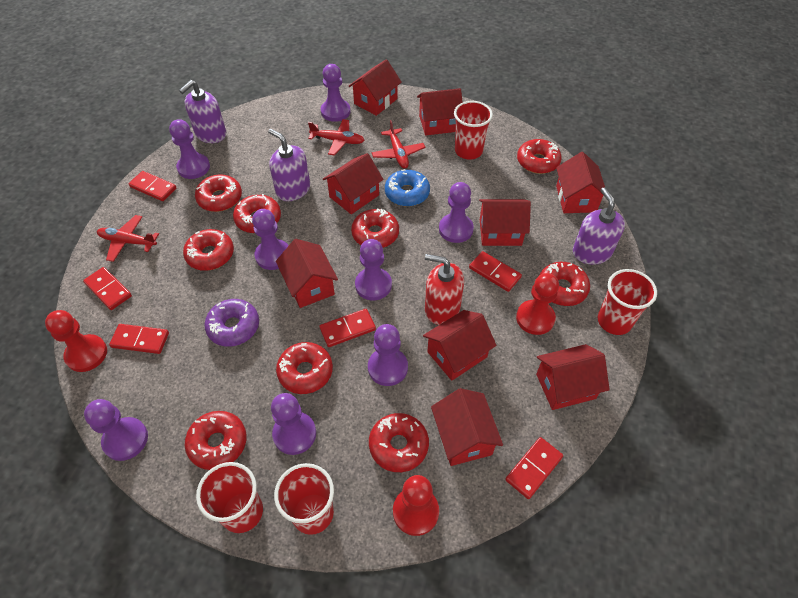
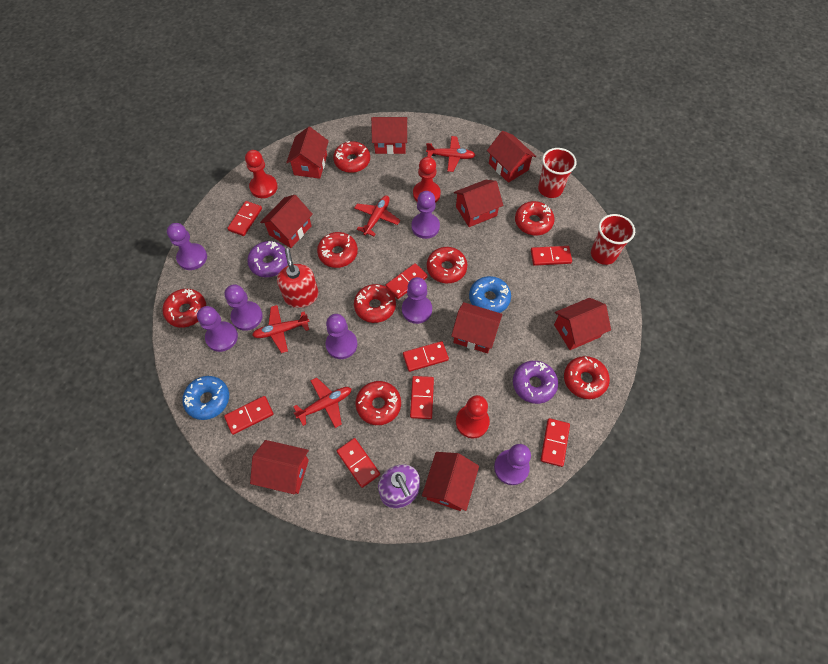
blue donut: [385,169,430,206] = 1 -> [182,376,229,420] [469,276,511,313] = 2
purple donut: [204,299,259,347] = 1 -> [247,241,288,277] [513,361,558,404] = 2
purple pawn: [84,399,148,461] [169,119,210,179] [252,209,289,270] [271,393,316,455] [321,64,351,122] [355,239,392,300] [368,324,408,386] [439,182,474,243] = 8 -> [167,223,207,270] [197,306,238,352] [225,284,263,331] [326,314,357,359] [402,277,432,324] [411,191,440,239] [494,444,531,485] = 7
purple soap dispenser: [179,80,226,143] [268,129,310,201] [573,187,625,265] = 3 -> [378,464,420,508] = 1
red cup: [196,462,263,533] [274,463,334,535] [454,101,493,160] [598,269,657,335] = 4 -> [538,148,577,198] [591,214,635,265] = 2
red domino: [83,267,132,310] [109,324,169,354] [129,171,176,201] [319,309,376,347] [469,251,522,292] [505,437,563,499] = 6 -> [224,396,273,435] [227,201,262,236] [337,438,380,488] [386,263,428,299] [403,341,449,372] [410,376,434,419] [531,246,572,266] [541,418,570,467] = 8
red donut: [183,229,234,271] [184,411,247,470] [195,175,242,212] [233,194,281,233] [276,342,333,394] [351,209,399,248] [369,413,429,472] [517,139,562,174] [540,262,590,306] = 9 -> [163,289,206,328] [317,232,358,268] [333,141,370,173] [354,284,396,323] [356,381,401,425] [427,247,467,283] [515,201,555,235] [564,356,610,399] = 8
red plane: [97,215,159,262] [308,119,364,156] [372,120,425,169] = 3 -> [252,305,309,353] [293,378,352,428] [354,196,400,236] [426,136,475,172] = 4

